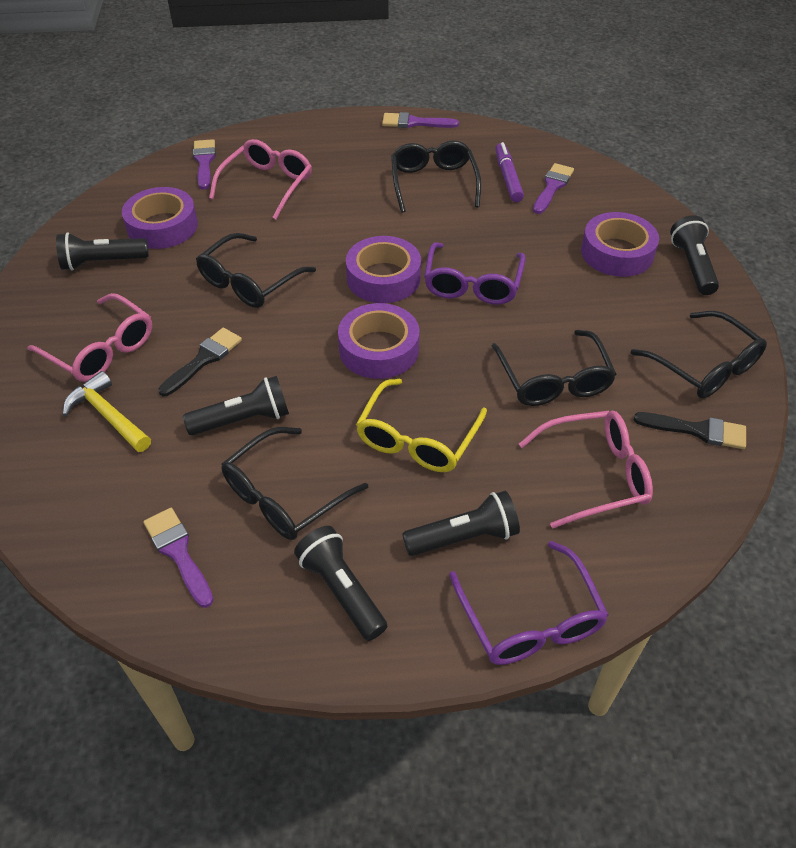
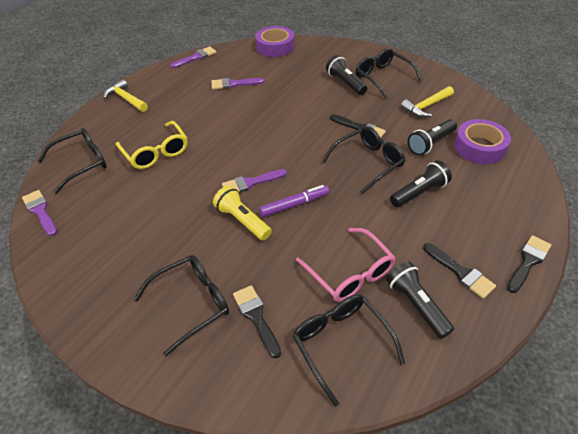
black brush: [158,328,242,396] [634,412,746,449] = 2 -> [233,285,281,359] [330,114,386,138] [423,243,496,299] [507,235,551,293] = 4
black flashlight: [56,232,149,271] [183,376,289,435] [294,526,387,641] [402,491,520,556] [670,215,719,295] = 5 -> [326,55,367,95] [386,262,454,339] [390,160,452,207] [408,119,457,155] = 4
pink glasses: [27,293,152,382] [209,139,312,220] [519,411,653,529] = 3 -> [296,228,396,302] = 1
purple glasses: [424,242,526,305] [449,541,609,665] = 2 -> none = 0
purple tape: [122,187,198,249] [338,303,419,379] [346,236,421,303] [581,212,659,277] = 4 -> [255,26,294,57] [454,119,511,164] = 2
yellow flashlight: none = 0 -> [213,186,272,240] = 1
yellow hammer: [63,371,151,452] = 1 -> [103,79,148,112] [401,86,454,117] = 2

